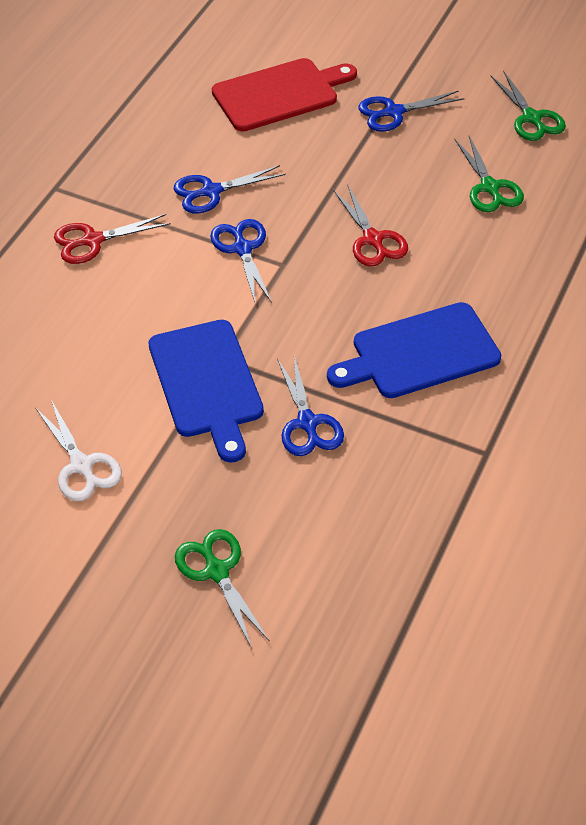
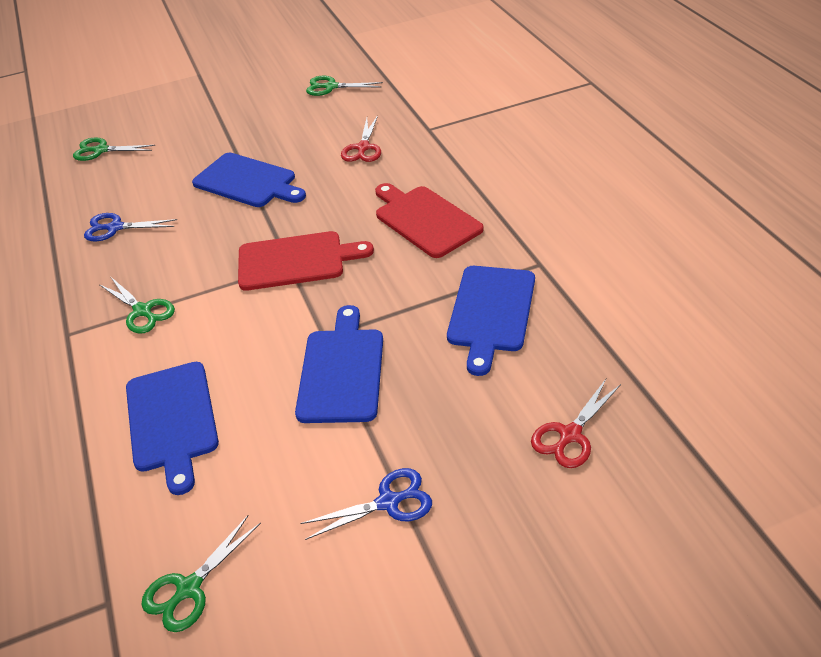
blue cutting board: [149,320,264,463] [327,302,501,398] = 2 -> [126,362,219,495] [192,153,306,207] [295,305,383,423] [447,266,535,376] = 4
blue scissors: [174,165,286,213] [210,219,272,305] [277,356,344,456] [358,91,465,132] = 4 -> [84,213,177,241] [300,468,432,540] = 2
green scissors: [175,529,270,649] [455,136,524,212] [491,70,566,141] = 3 -> [73,138,156,161] [99,276,175,334] [141,515,261,632] [306,76,383,96] = 4
red cutting board: [212,58,357,131] = 1 -> [238,231,374,291] [375,183,484,258] = 2
white scissors: [35,400,122,501] = 1 -> none = 0

